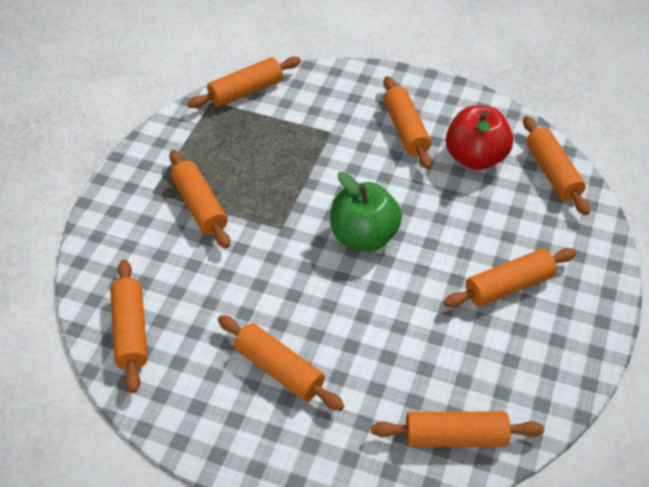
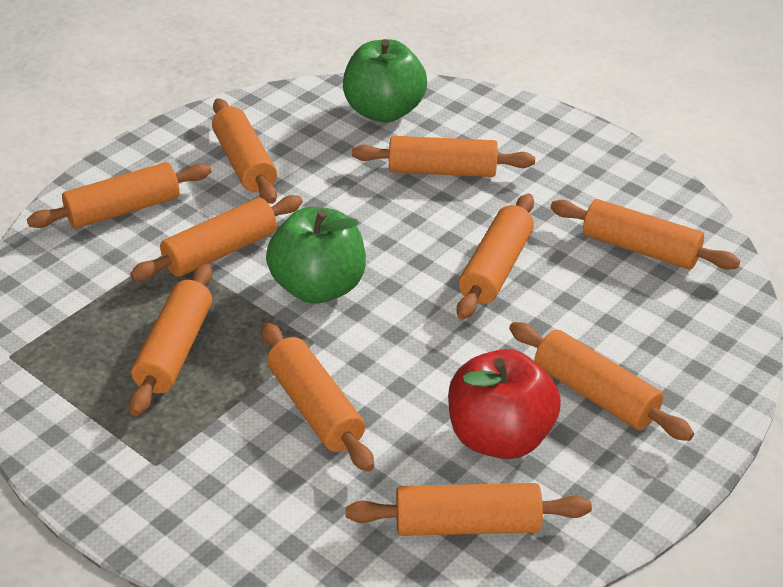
green apple: [331,172,402,252] = 1 -> [266,207,366,304] [343,39,427,122] = 2
orange rolling pin: [110,260,148,393] [169,150,230,248] [187,57,301,108] [218,315,344,411] [371,412,544,447] [383,76,432,169] [444,248,576,308] [523,116,590,215] = 8 -> [27,162,212,229] [129,263,212,416] [130,195,303,281] [212,98,277,204] [261,322,374,472] [345,483,592,536] [352,136,535,177] [457,194,534,320] [509,322,694,441] [550,199,740,270] = 10

